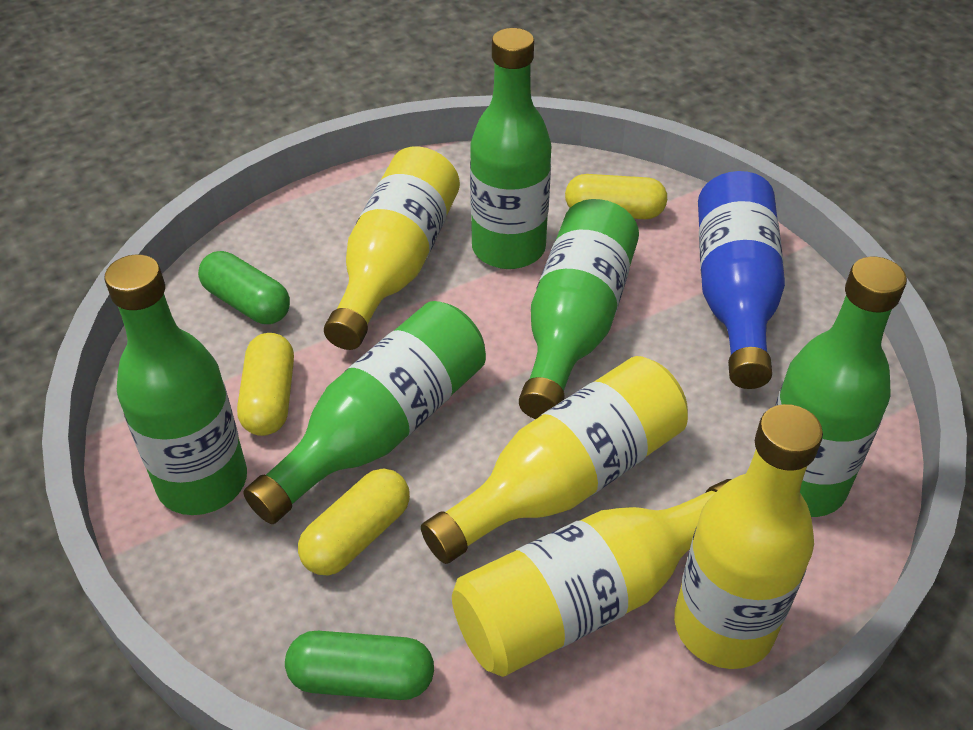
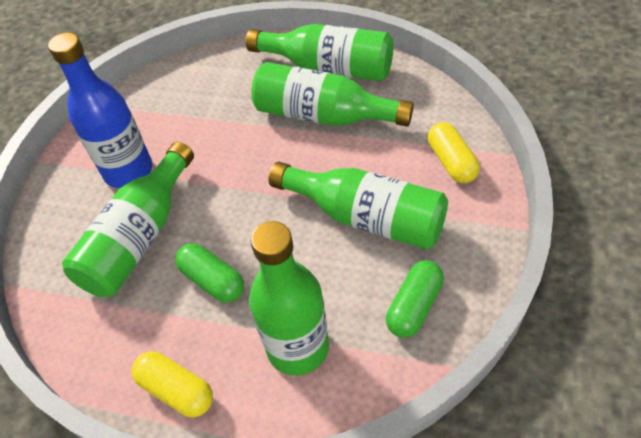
yellow bottle: [324,146,460,350] [421,356,688,564] [452,479,732,677] [674,404,823,669] = 4 -> none = 0
yellow capsule: [237,333,294,436] [298,469,410,576] [565,174,667,219] = 3 -> [132,351,213,417] [428,122,480,183] = 2

